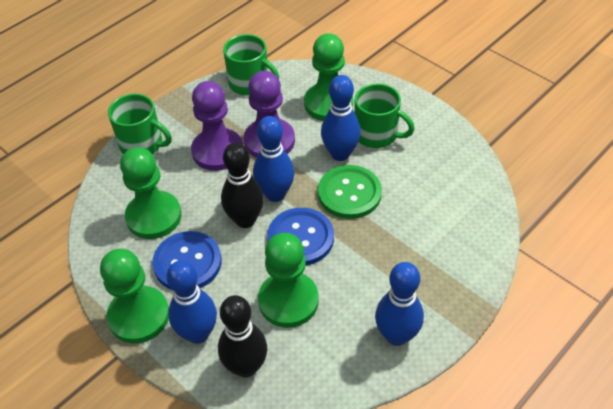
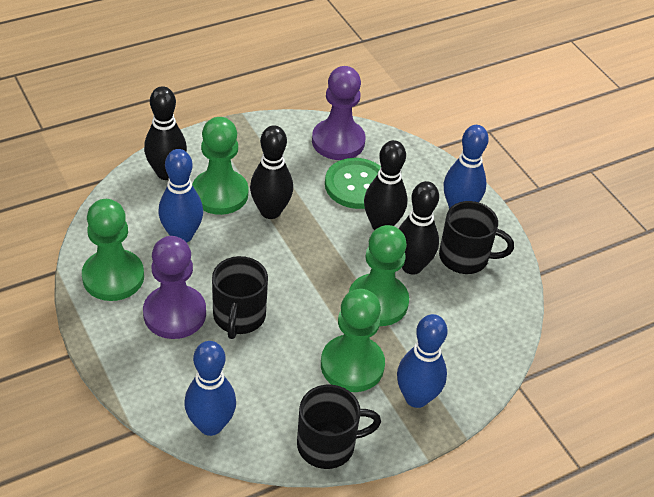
black bowling pin: [218,295,267,378] [221,142,264,228] = 2 -> [144,86,187,180] [250,125,293,219] [364,140,407,230] [399,181,439,275] = 4
black mug: none = 0 -> [212,256,268,339] [297,385,381,469] [439,201,514,274] = 3
blue button: [152,231,222,290] [267,208,334,265] = 2 -> none = 0
green mug: [108,94,172,154] [223,34,279,95] [354,83,415,148] = 3 -> none = 0

